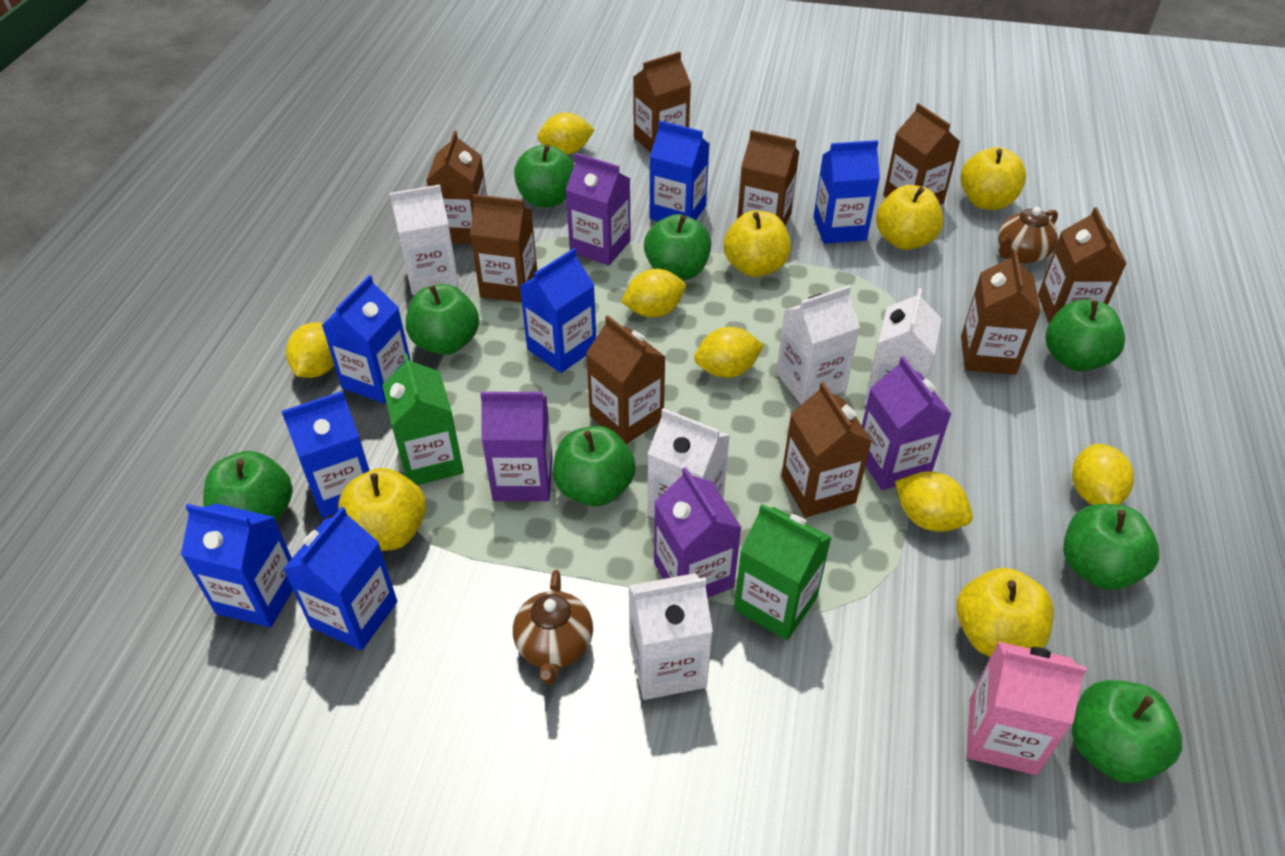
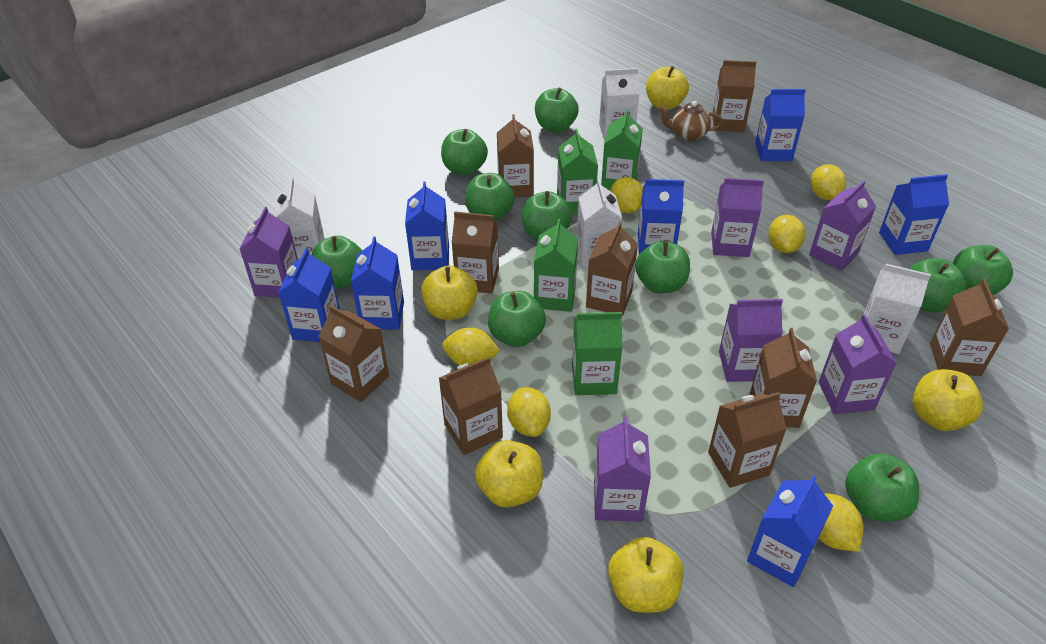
brown teapot: [513,570,593,684] [998,207,1058,264] = 2 -> [659,101,723,141] = 1
green apple: [203,451,293,521] [406,284,479,355] [514,144,574,207] [553,426,636,506] [644,214,711,280] [1046,299,1125,371] [1063,504,1159,590] [1071,680,1182,783] = 8 -> [312,236,363,288] [441,129,488,175] [465,173,515,221] [488,291,546,347] [522,191,572,240] [535,87,579,132] [635,241,690,293] [845,453,919,522] [910,258,966,313] [953,245,1013,295] = 10
green carton: [382,353,464,485] [734,504,832,640] = 2 -> [534,219,578,312] [557,129,598,214] [572,312,623,395] [601,109,643,191] = 4
pink carton: [967,642,1087,775] = 1 -> none = 0
purple carton: [480,391,553,501] [565,153,631,266] [654,467,742,598] [862,356,951,490] = 4 -> [239,207,298,298] [594,417,651,522] [711,178,764,257] [719,299,783,382] [809,180,876,271] [819,314,896,414] = 6
white carton: [390,185,459,295] [628,573,713,700] [647,408,730,518] [776,286,860,404] [864,288,942,406] = 5 -> [274,177,325,259] [577,178,622,268] [599,68,640,141] [864,264,931,354] = 4

